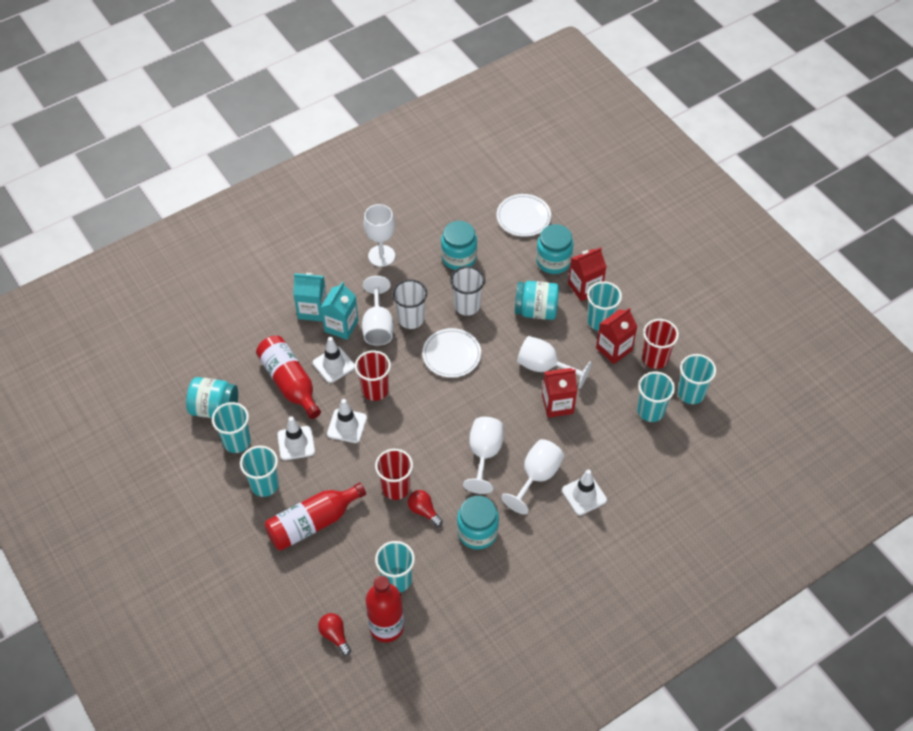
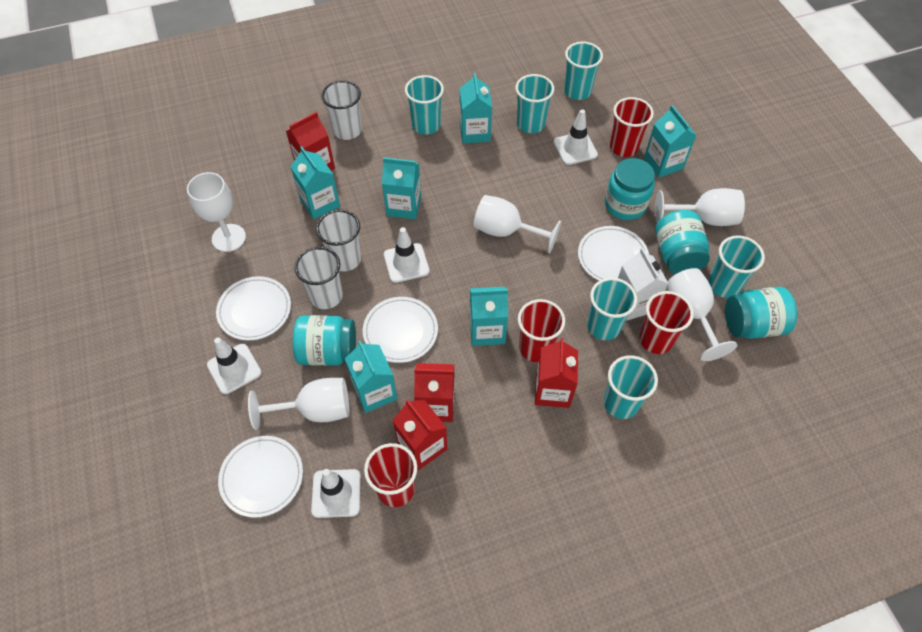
red bottle: [256,336,321,419] [264,483,366,551] [365,576,404,642] = 3 -> none = 0
red carton: [542,368,577,418] [568,247,607,301] [596,308,637,364] = 3 -> [286,112,335,171] [392,399,447,470] [414,363,455,422] [535,338,578,408] = 4
red cup: [355,350,391,401] [375,449,413,500] [642,319,679,369] = 3 -> [364,443,417,507] [518,299,565,362] [610,97,654,157] [639,291,694,354] = 4
red light bulb: [318,613,351,656] [408,490,443,527] = 2 -> none = 0
turquoise carton: [293,273,327,322] [321,282,358,340] = 2 -> [291,146,340,219] [345,341,397,413] [382,157,421,219] [460,73,492,144] [470,287,508,346] [644,105,697,178] = 6
turquoise jar: [186,377,238,418] [441,221,477,270] [457,496,499,549] [515,281,559,320] [536,224,574,274] = 5 -> [293,315,356,366] [605,158,655,220] [655,210,710,274] [725,287,797,339] = 4
white carton: none = 0 -> [618,248,668,321] = 1
white cup: [392,279,427,329] [450,266,485,316] = 2 -> [294,247,343,309] [316,209,361,272] [322,80,362,140] = 3
white plate: [422,328,481,378] [496,194,551,237] = 2 -> [216,276,291,341] [218,436,303,518] [363,297,438,363] [578,226,649,281] = 4

